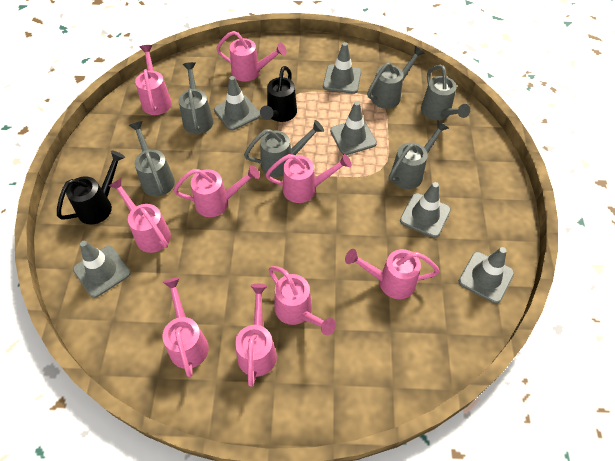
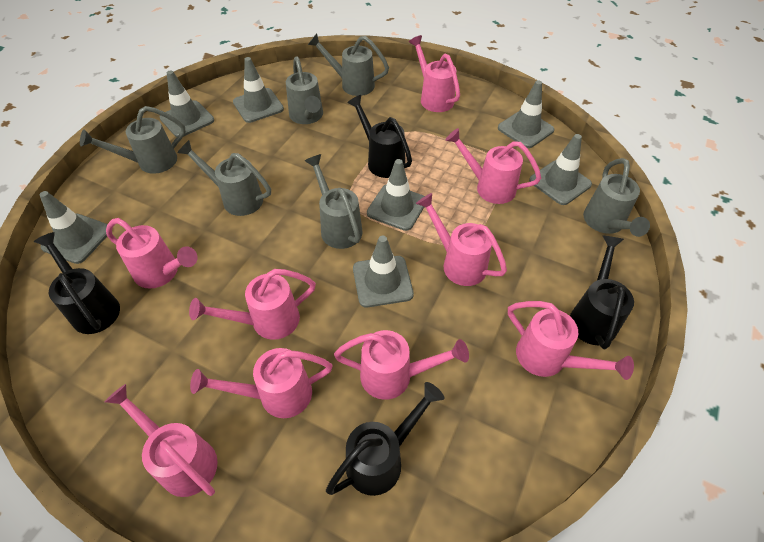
black watering can: [57,151,125,225] [260,66,297,122] = 2 -> [34,232,120,334] [326,382,445,496] [347,95,412,178] [570,236,634,349] = 4
grey traffic cone: [73,241,131,298] [214,76,260,130] [323,42,361,94] [330,101,377,155] [400,182,451,238] [459,247,514,304] = 6 -> [40,191,107,264] [160,70,214,137] [233,57,284,123] [353,236,414,307] [367,159,425,231] [498,80,554,148] [529,134,592,205] = 7

